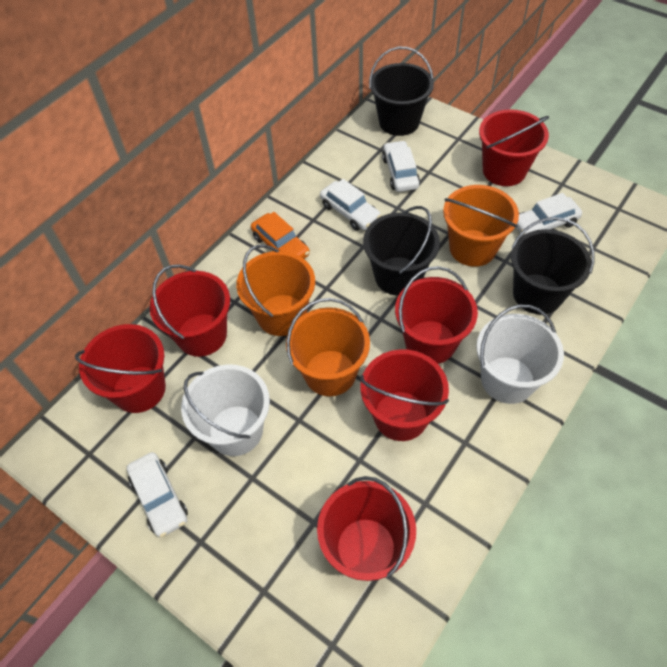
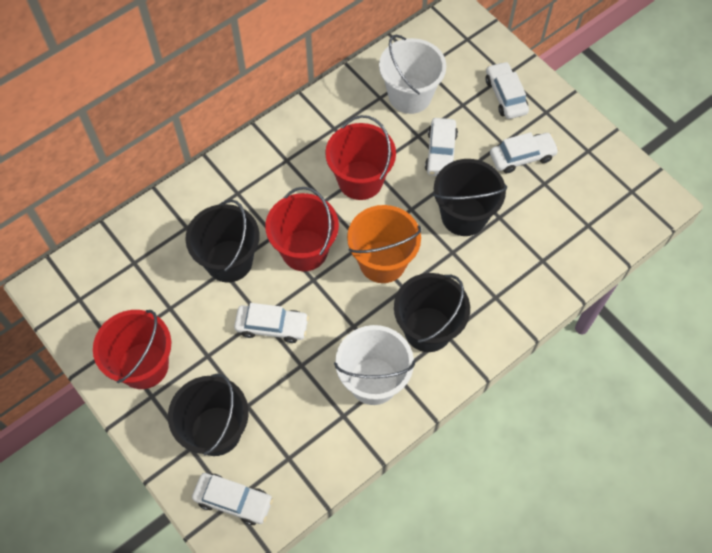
black bucket: [363,206,440,296] [369,47,434,136] [511,217,594,315] = 3 -> [168,373,249,456] [185,199,260,283] [394,273,470,352] [433,159,507,236] = 4
orange bucket: [236,244,315,336] [286,298,370,396] [443,185,519,267] = 3 -> [347,205,421,283] = 1
orange car: [251,212,310,259] = 1 -> none = 0
red bucket: [75,324,166,413] [150,264,230,357] [317,476,416,581] [360,349,449,441] [395,266,478,364] [479,109,549,186] = 6 -> [93,310,171,389] [265,187,339,271] [325,115,396,200] = 3
white car: [127,452,188,537] [320,179,381,231] [382,140,420,192] [517,193,582,236] = 4 -> [192,473,273,525] [234,303,309,343] [425,118,458,176] [486,61,529,119] [490,132,559,173] = 5

